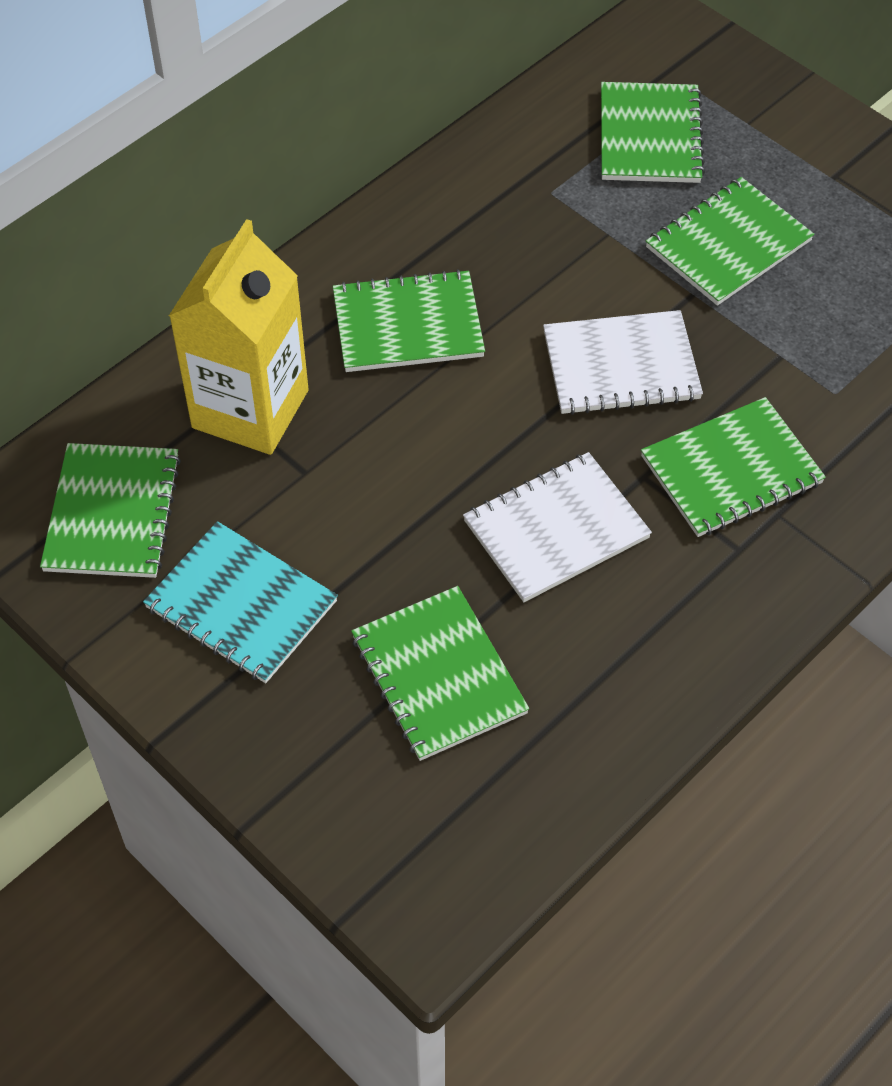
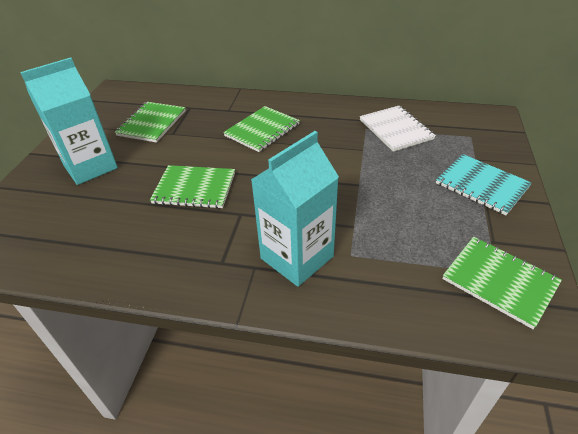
green notebook: [40,443,181,578] [333,269,485,372] [351,586,529,761] [601,82,705,183] [641,397,826,537] [646,177,814,306] = 6 -> [115,102,186,143] [150,165,235,209] [223,106,300,152] [442,236,562,329] = 4
turquoise carton: none = 0 -> [20,57,118,185] [251,131,339,287] = 2
white notebook: [463,452,652,602] [543,310,703,415] = 2 -> [360,106,436,152] = 1
yellow carton: [169,219,309,455] = 1 -> none = 0

